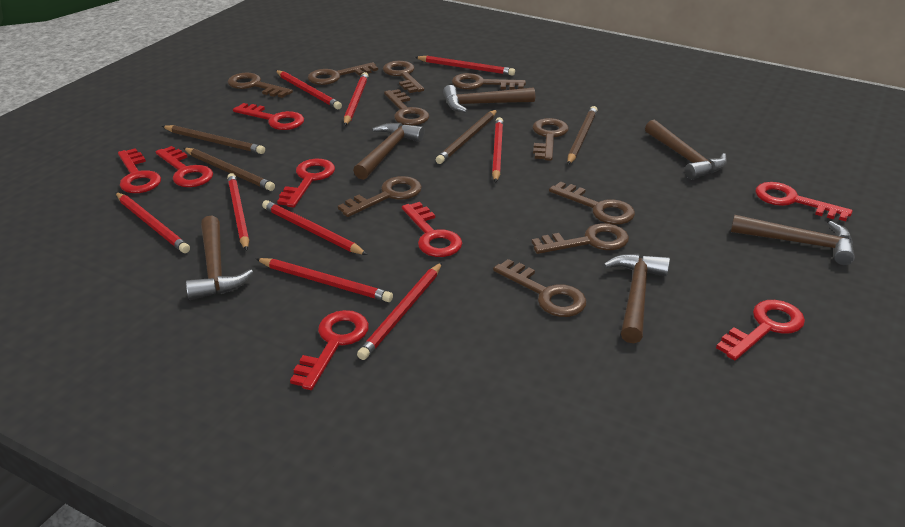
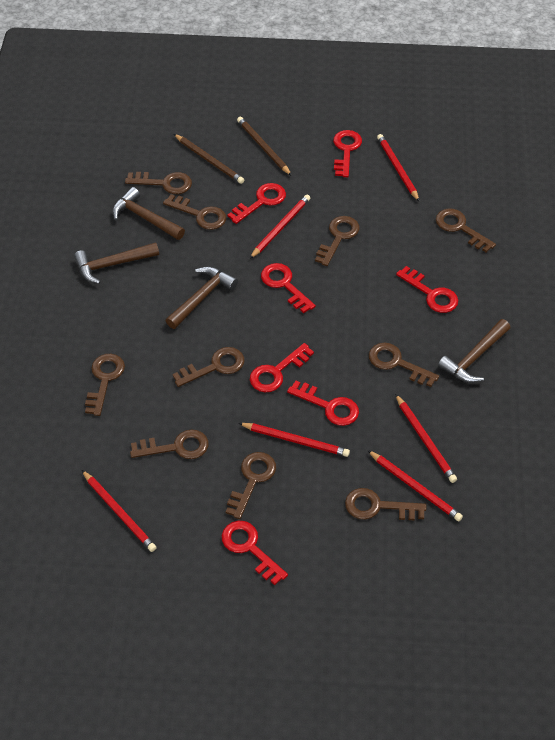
brown hammer: [186,216,253,300] [353,123,425,180] [443,85,535,113] [603,254,670,343] [645,120,727,180] [731,215,855,265] = 6 -> [74,242,159,284] [112,187,185,240] [165,266,238,329] [438,319,510,383] = 4
brown pencil: [162,125,265,154] [184,148,275,191] [436,110,497,164] [567,106,598,165] = 4 -> [174,134,244,184] [237,117,292,176] = 2
red key: [118,148,161,193] [156,146,213,187] [233,103,304,130] [277,159,335,208] [290,310,369,390] [402,202,462,257] [716,300,805,361] [755,182,853,221] = 8 -> [222,521,288,585] [228,183,286,224] [250,343,314,392] [261,263,316,313] [287,381,359,426] [333,130,362,177] [396,266,458,313] = 7
red pencil: [115,192,190,253] [227,173,249,251] [256,258,393,302] [262,200,368,255] [275,70,342,109] [344,72,369,126] [357,262,442,360] [415,56,515,76] [492,117,503,183] = 9 -> [82,470,157,552] [239,423,350,457] [250,195,310,259] [367,450,463,521] [377,134,420,202] [395,394,457,483] = 6

